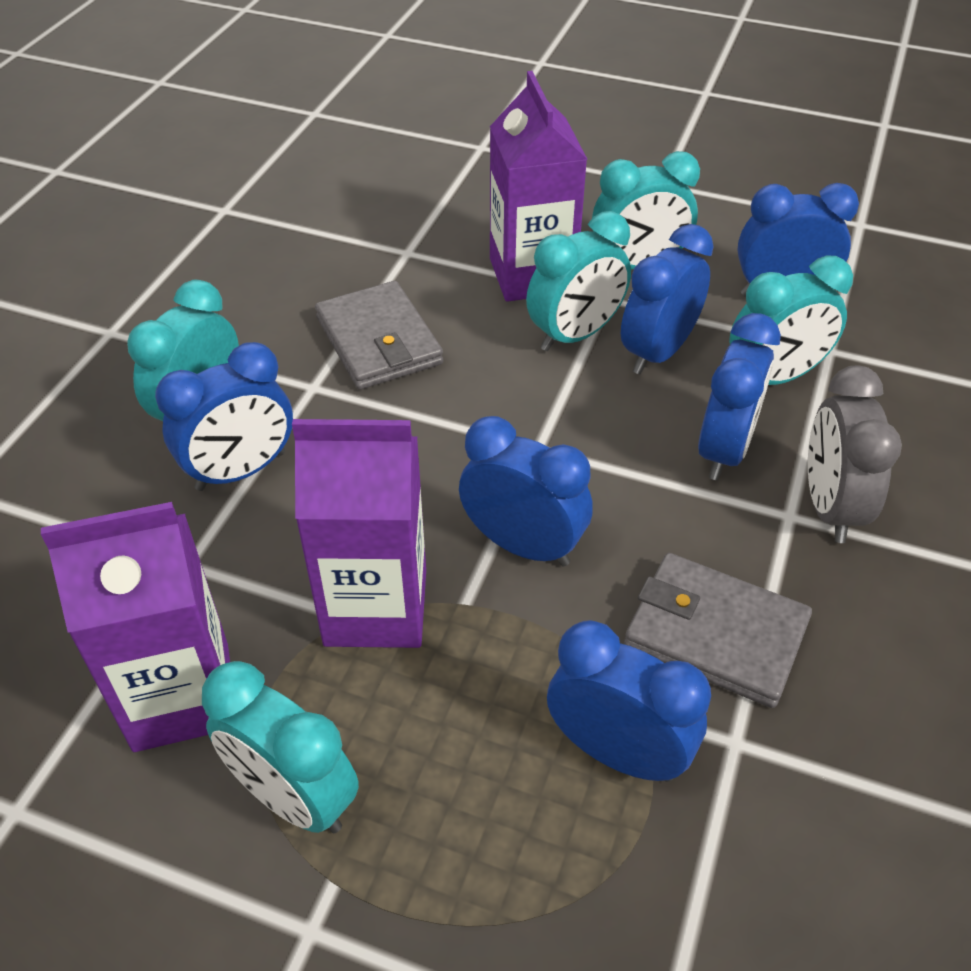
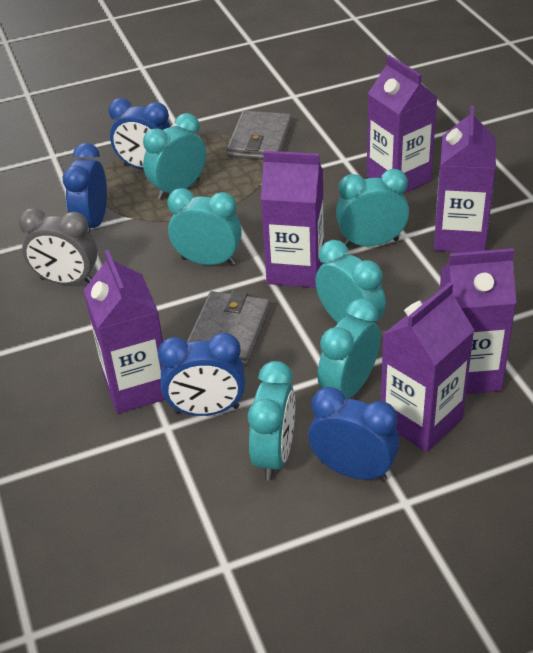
blue clock: [155,342,293,491] [459,416,593,566] [547,620,711,782] [621,224,714,375] [698,313,781,480] [737,183,859,297] = 6 -> [63,143,107,233] [109,98,171,170] [158,333,245,416] [308,387,400,482] = 4
purple carton: [41,502,230,752] [292,419,426,648] [490,71,587,302] = 3 -> [84,250,166,414] [261,151,324,288] [367,55,438,193] [381,282,475,452] [434,105,496,252] [440,248,516,394] = 6
turquoise clock: [127,280,239,421] [202,661,359,833] [526,211,631,351] [592,151,700,269] [729,255,853,385] = 5 -> [143,113,206,200] [167,188,242,265] [248,361,295,480] [315,240,386,323] [317,298,380,399] [336,169,409,247] = 6

